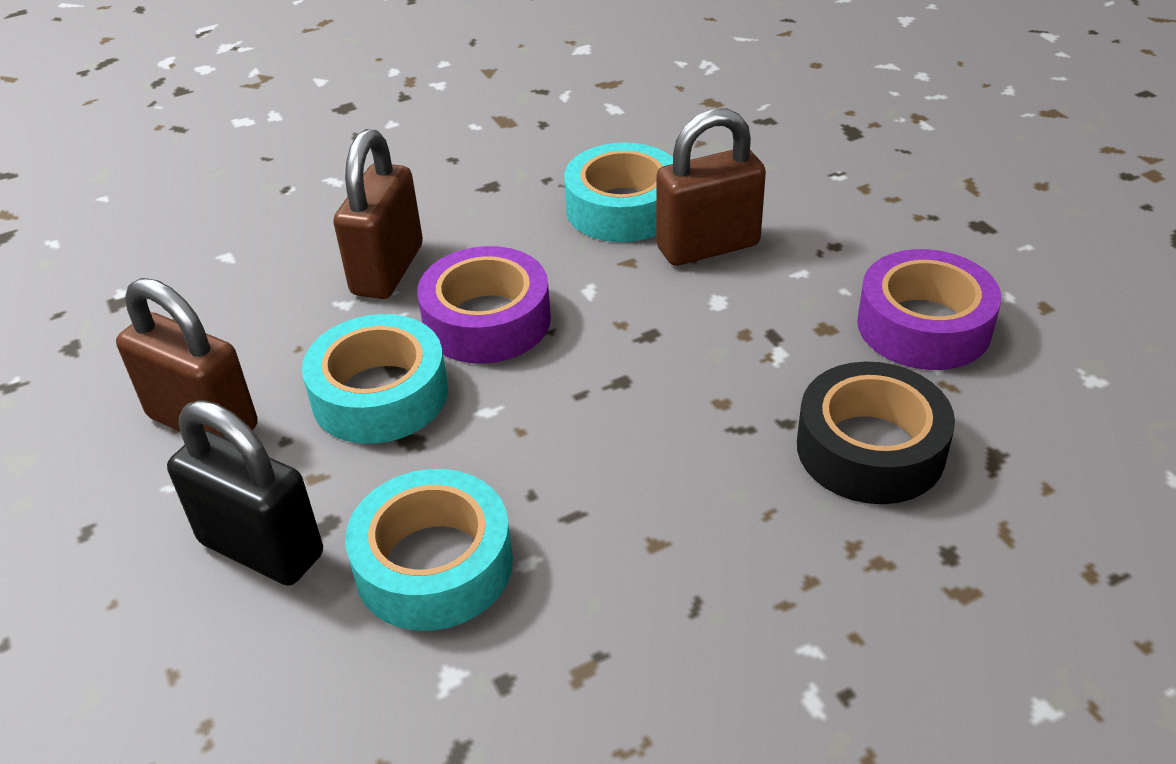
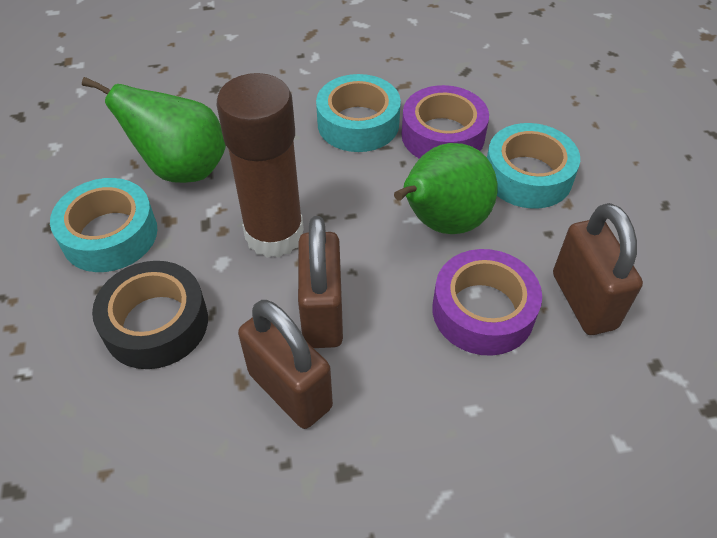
black padlock: [167,400,323,586] = 1 -> none = 0
brown glue stick: none = 0 -> [217,73,304,258] = 1
green pear: none = 0 -> [82,77,226,183] [394,143,497,234] = 2

